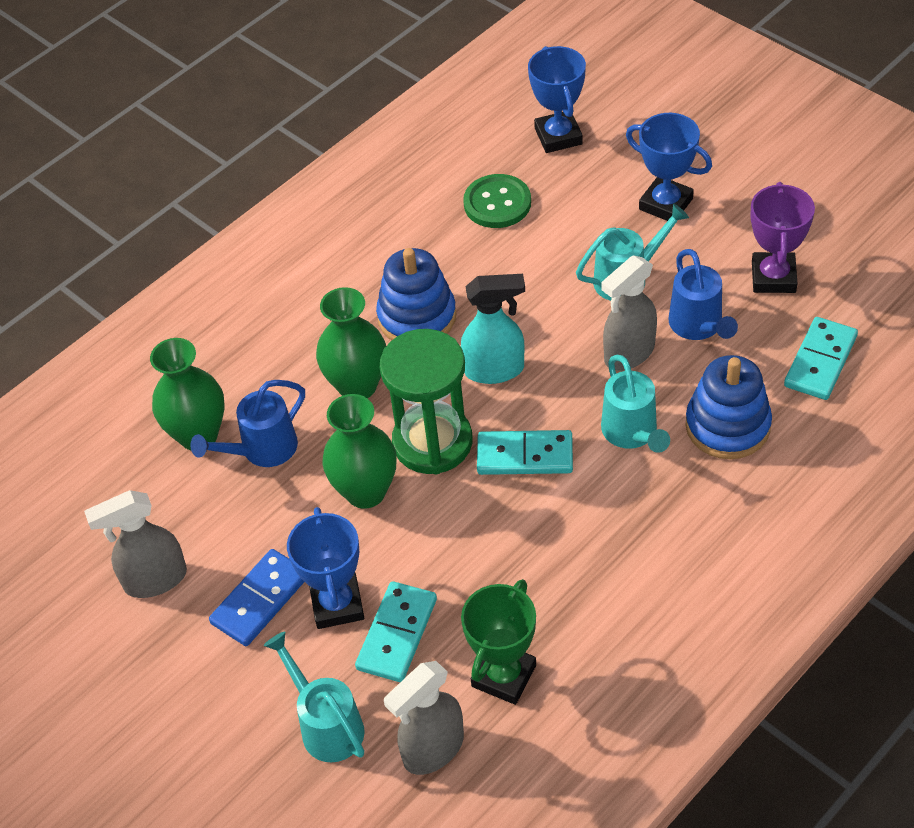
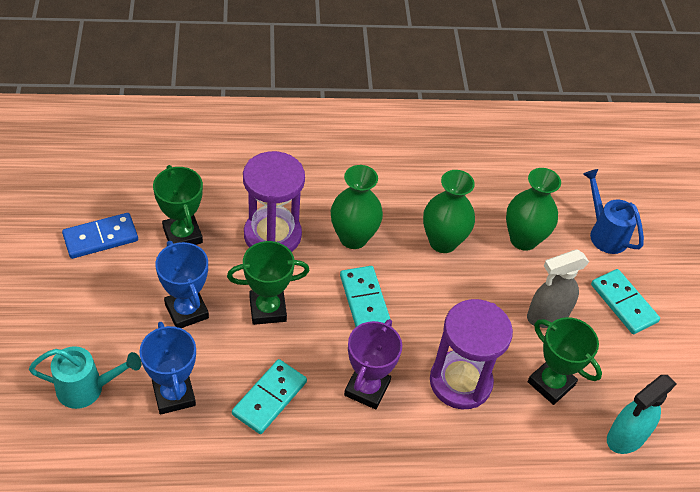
blue stacking toy: [376,248,456,340] [685,355,772,459] = 2 -> none = 0
blue trophy: [287,507,364,629] [528,46,586,153] [626,113,712,221] = 3 -> [139,322,196,415] [155,241,209,328] = 2
blue watering can: [190,380,305,467] [669,249,738,340] = 2 -> [583,169,644,254] = 1
green button: [463,174,531,228] = 1 -> none = 0
green hourglass: [380,329,472,474] = 1 -> none = 0
green trophy: [461,579,536,705] = 1 -> [153,165,203,245] [227,241,310,325] [528,317,602,405] = 3
grey spray bottle: [84,490,187,598] [384,661,464,775] [601,255,657,371] = 3 -> [527,249,589,328] = 1
purple hourglass: none = 0 -> [243,151,305,252] [430,299,513,409] = 2
turquoise watering can: [264,632,365,762] [576,203,689,301] [601,355,670,453] = 3 -> [29,346,141,409] = 1

